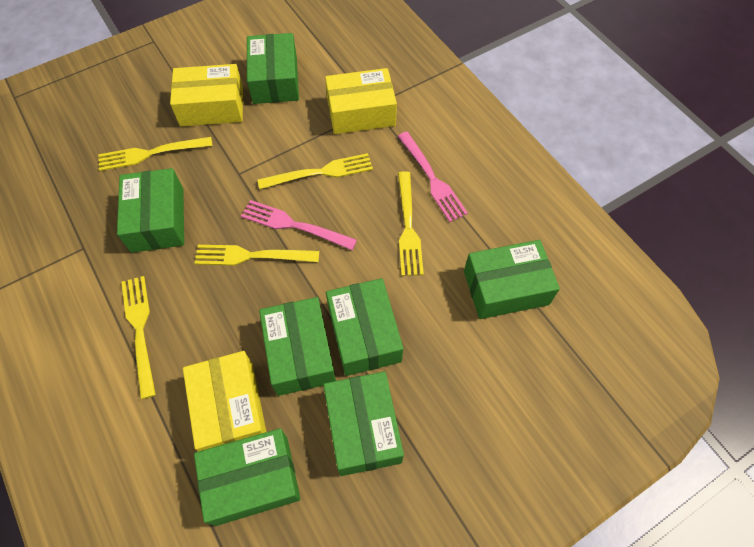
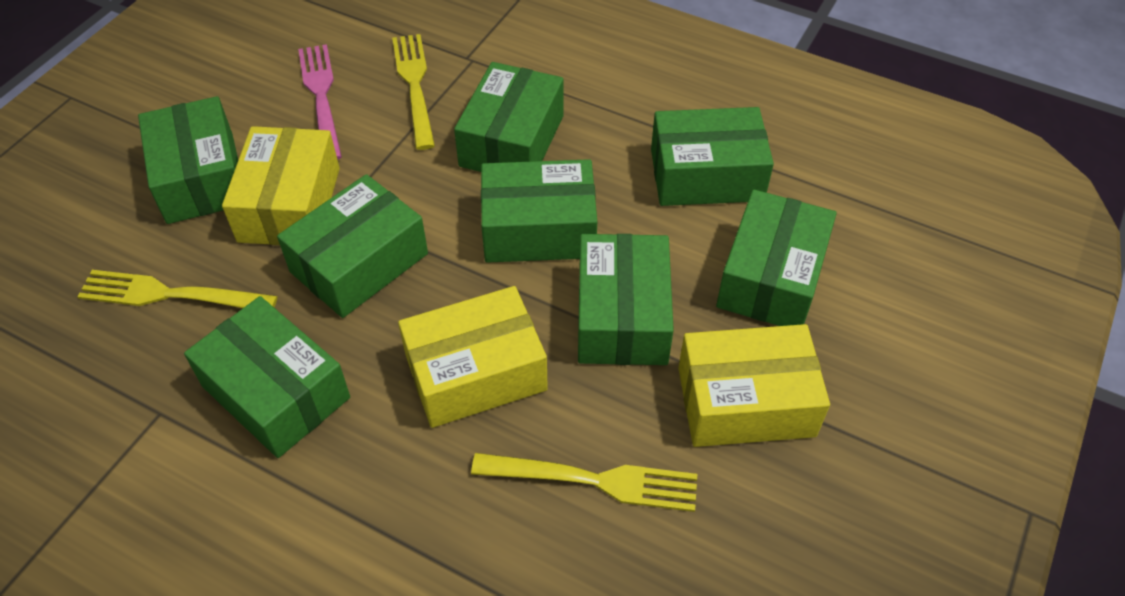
green box: [117,168,184,253] [194,428,301,526] [247,33,299,104] [259,297,336,396] [323,372,404,476] [326,278,403,376] [464,240,560,319] = 7 -> [138,96,238,224] [184,296,350,458] [277,174,428,318] [454,62,564,172] [481,159,597,263] [578,234,674,365] [651,107,774,206] [716,190,837,326] = 8
pink fork: [241,200,357,250] [398,132,468,222] = 2 -> [298,44,342,160] = 1
yellow fork: [98,137,213,171] [122,276,156,399] [194,245,319,266] [258,153,373,189] [398,171,424,276] = 5 -> [78,270,277,308] [392,34,435,150] [471,453,697,512] = 3

